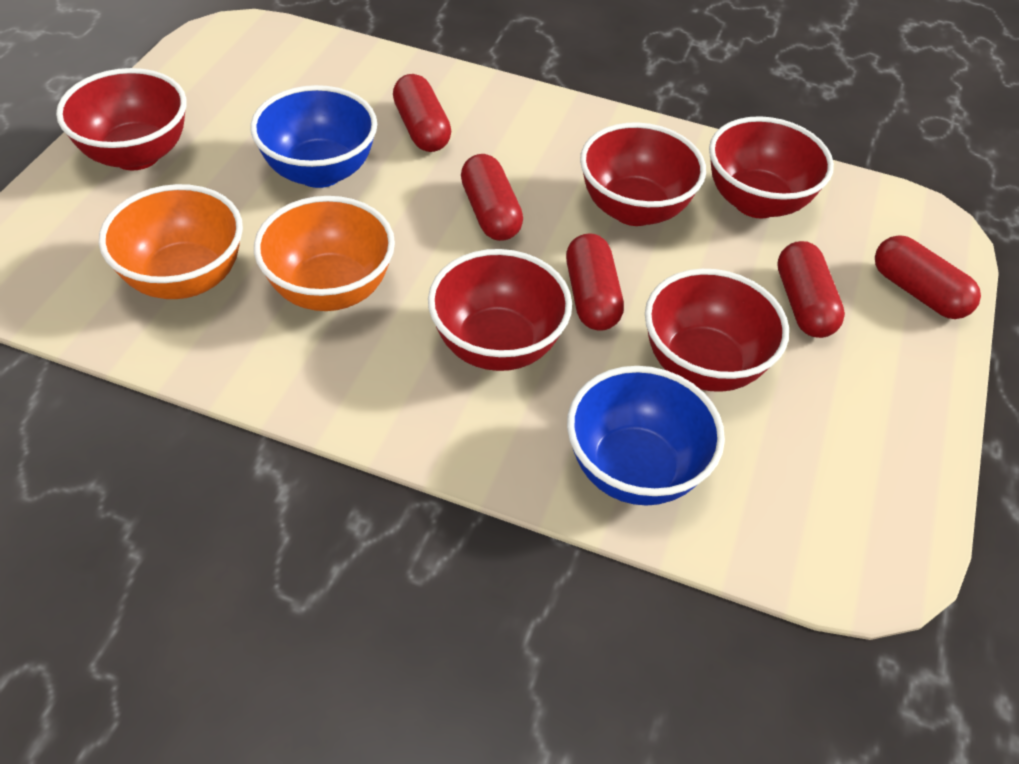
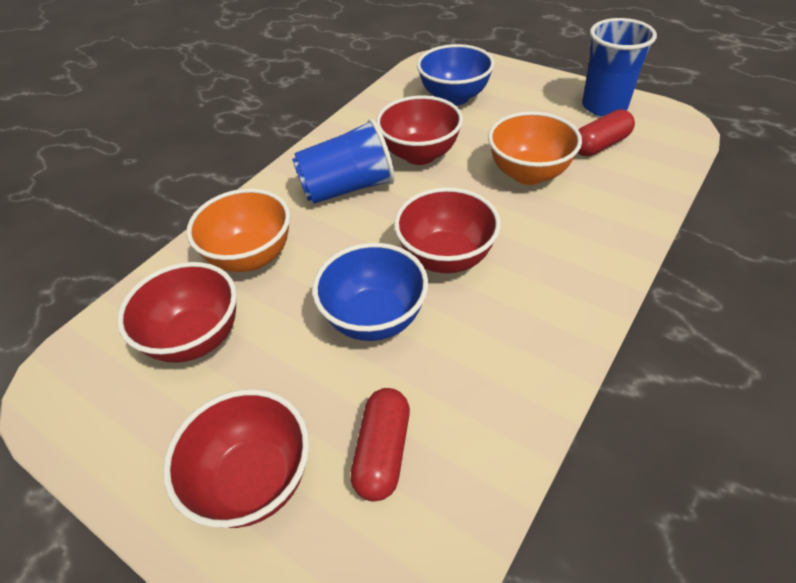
blue cup: none = 0 -> [292,119,395,204] [582,18,657,117] = 2
red bowl: [56,68,187,170] [428,249,572,371] [580,122,706,226] [645,269,789,392] [709,116,834,218] = 5 -> [117,262,237,363] [163,389,309,528] [376,95,463,165] [394,187,501,274] = 4
red capsule: [393,74,451,152] [461,154,523,241] [566,233,624,331] [777,241,845,338] [875,235,981,319] = 5 -> [351,388,410,502] [578,109,635,156] = 2

